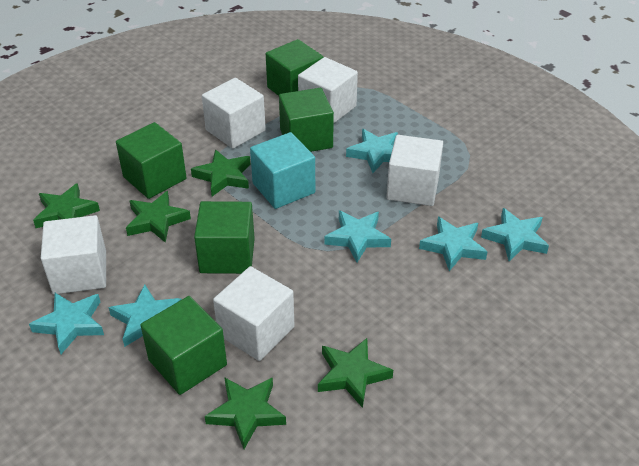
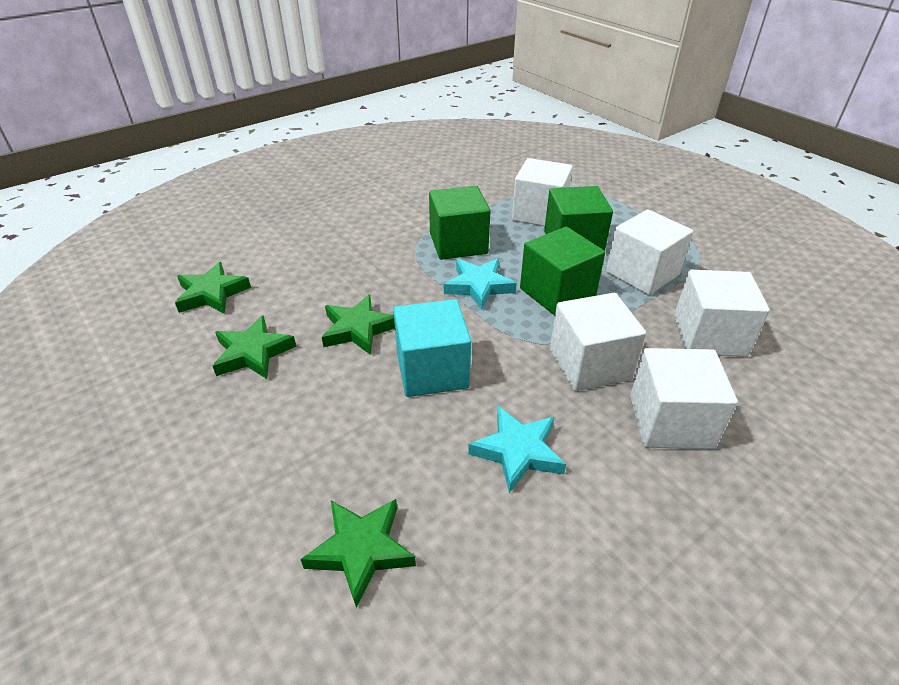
green cube: [116,122,187,199] [141,296,227,395] [194,201,255,274] [266,39,323,96] [279,88,334,152] = 5 -> [429,186,491,260] [520,227,605,315] [544,186,613,251] = 3
green star: [33,183,100,228] [126,191,191,243] [191,149,250,196] [205,377,286,449] [318,338,393,408] = 5 -> [175,262,251,314] [213,315,296,379] [301,499,416,608] [322,295,395,355] = 4
turquoise star: [29,293,104,354] [108,284,182,347] [324,210,391,262] [346,129,398,173] [419,217,487,271] [481,208,549,261] = 6 -> [444,259,517,310] [468,406,566,493] = 2

